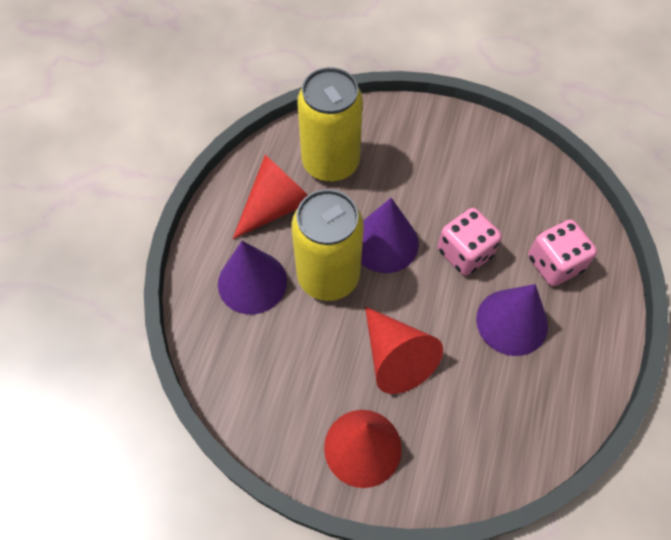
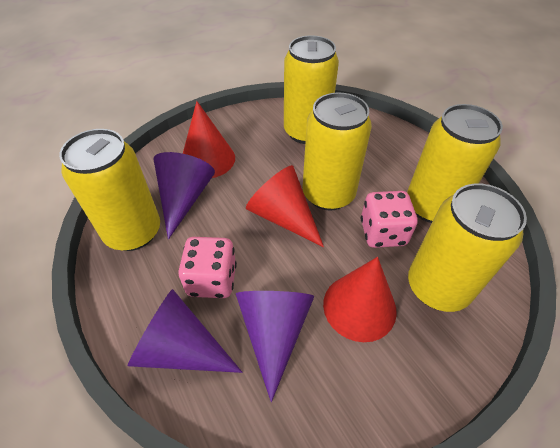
yellow can: [291,189,364,301] [297,67,363,182] = 2 -> [59,129,160,251] [284,35,339,144] [302,92,372,211] [407,104,503,223] [408,184,527,312] = 5

